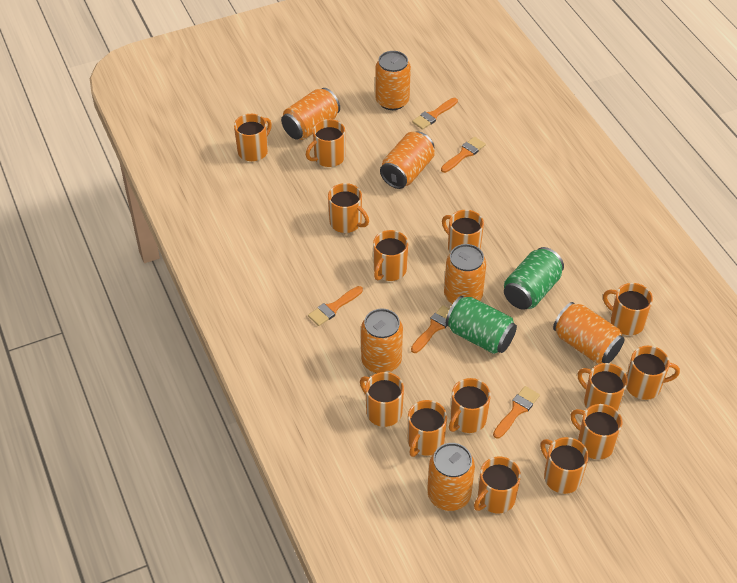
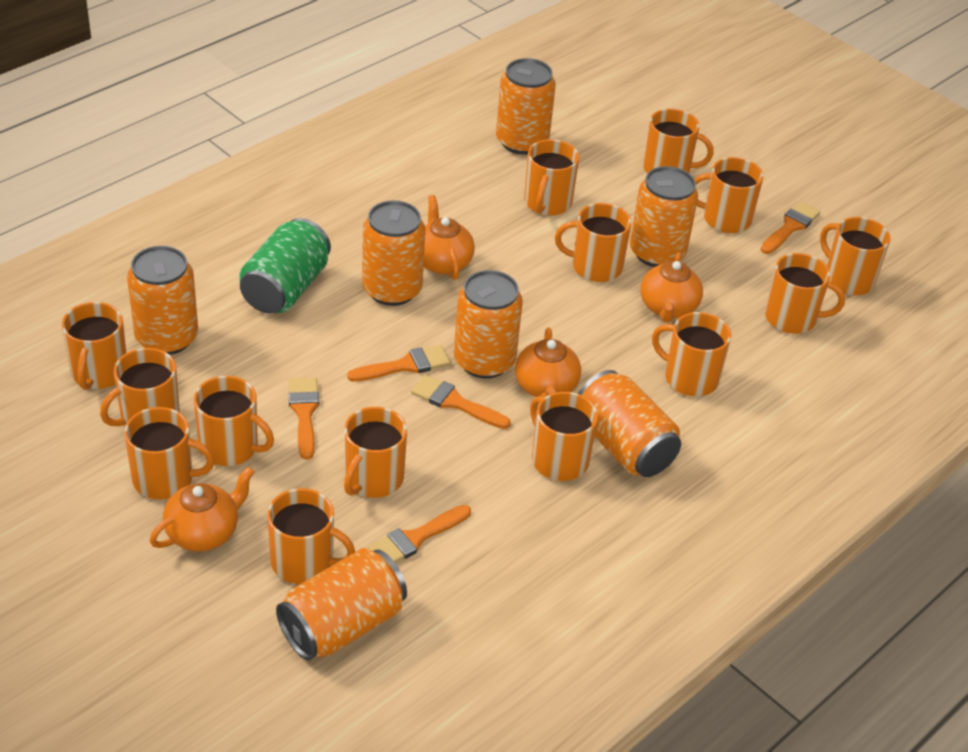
green can: [446,296,517,354] [504,247,564,310] = 2 -> [239,218,331,314] = 1
orange teapot: none = 0 -> [150,467,255,552] [424,195,475,280] [515,327,581,397] [641,253,703,323] = 4

